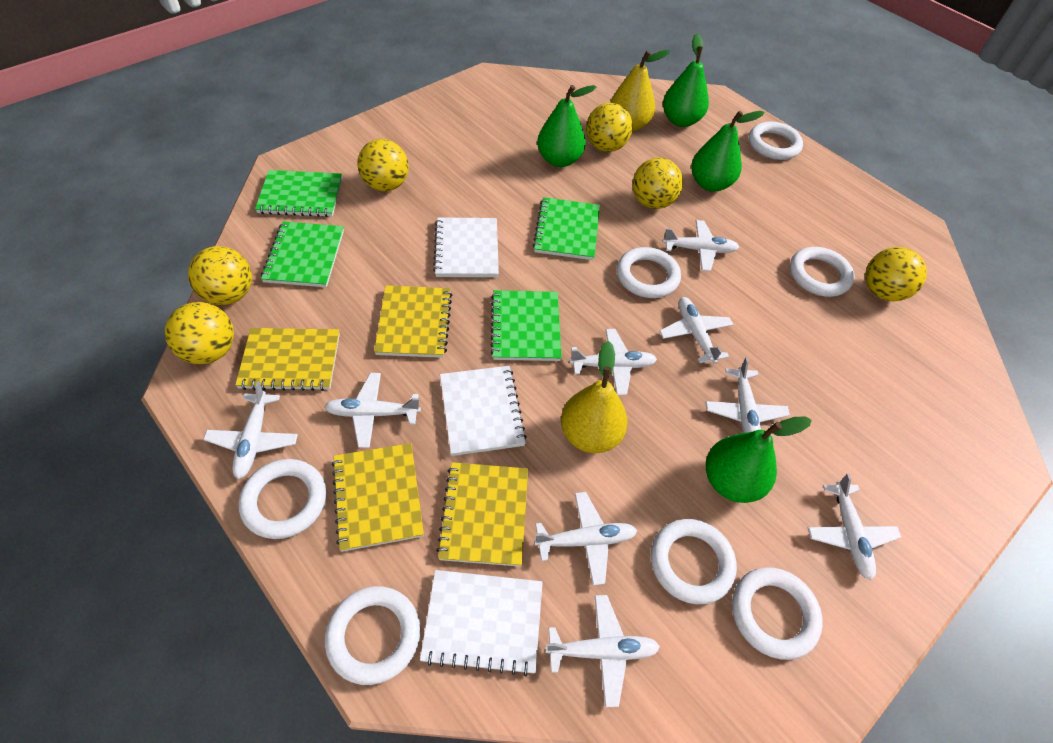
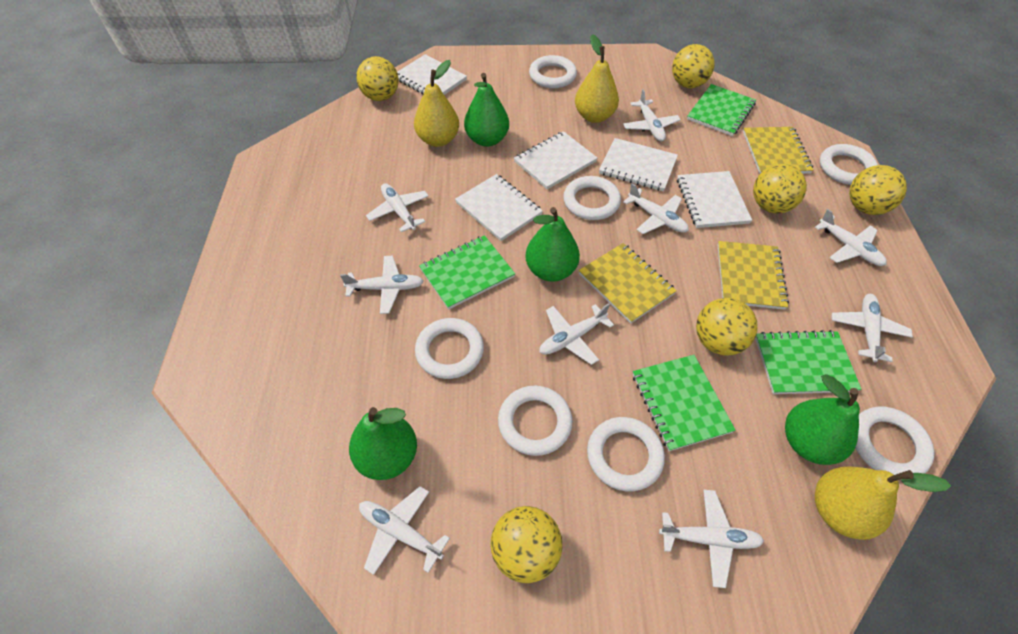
white notebook: [420,570,543,676] [433,217,499,277] [440,366,527,456] = 3 -> [397,54,467,95] [455,174,543,241] [514,131,597,189] [599,138,678,191] [677,171,752,228] = 5
yellow notebook: [235,328,340,391] [332,443,424,552] [374,285,452,358] [436,462,528,567] = 4 -> [579,243,677,324] [718,241,789,310] [743,127,813,174] = 3
yellow pear: [561,341,628,453] [610,50,670,131] = 2 -> [414,60,459,147] [575,34,619,123] [815,466,951,540] = 3

